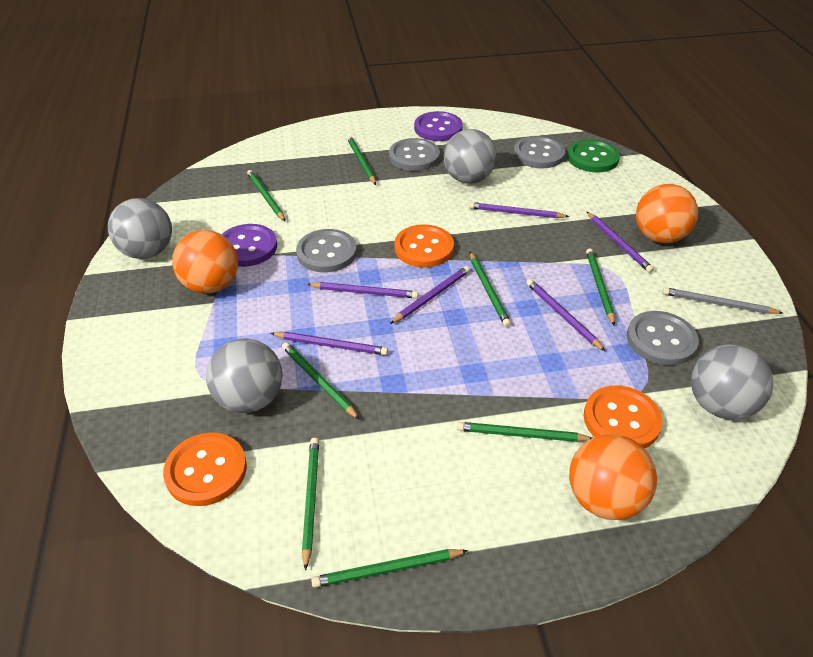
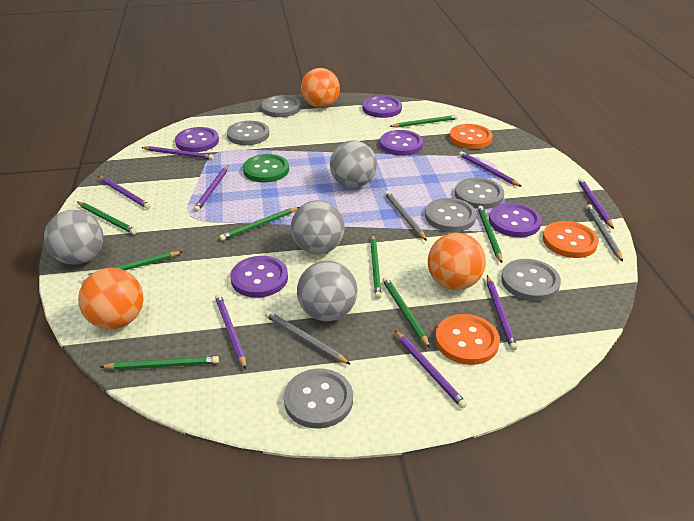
grey button: [296,229,357,273] [389,138,440,171] [514,136,565,168] [627,311,699,365] = 4 -> [227,121,269,145] [261,95,301,117] [284,368,353,428] [425,198,476,232] [455,178,504,209] [501,259,561,301] = 6
grey pencil: [662,287,783,314] = 1 -> [265,311,351,365] [385,191,427,241] [586,204,623,262] = 3
purple button: [222,224,277,267] [414,111,463,141] = 2 -> [175,127,219,152] [231,256,288,298] [363,96,402,118] [380,130,423,156] [489,203,542,237] = 5
purple pencil: [270,332,388,355] [307,282,418,298] [390,266,470,324] [469,202,569,218] [526,279,606,352] [586,211,654,273] = 6 -> [99,176,150,209] [141,146,214,160] [194,165,229,212] [215,294,246,369] [395,330,467,408] [459,151,522,187] [487,275,517,350] [578,178,614,229] = 8

